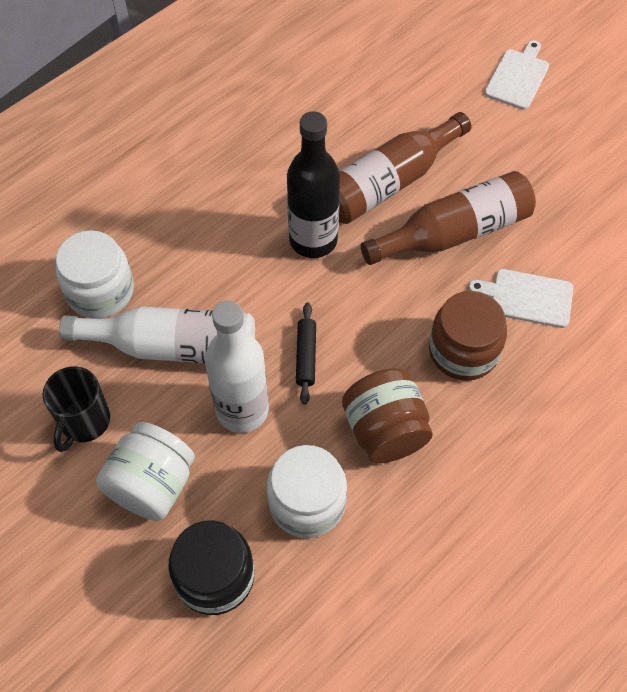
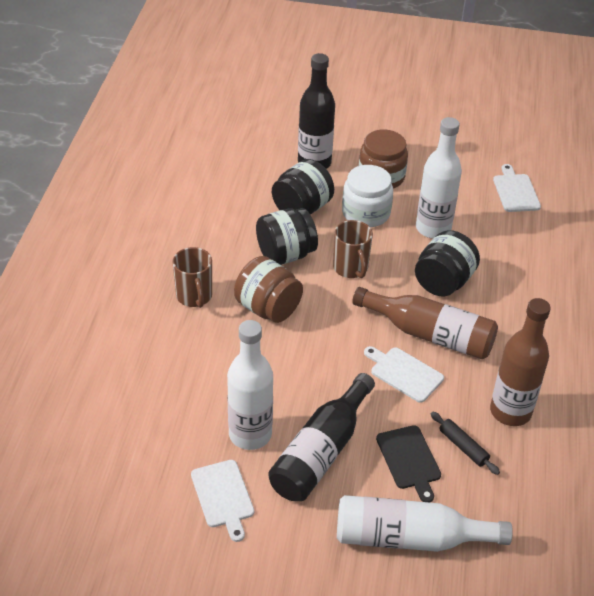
black bottle: [287,111,340,258] = 1 -> [268,373,375,501] [298,53,335,169] = 2
black cutting board: none = 0 -> [376,425,441,503] = 1
black jar: [168,520,254,615] = 1 -> [256,208,318,265] [272,159,334,215] [415,230,480,296] = 3
black mug: [43,366,110,452] = 1 -> none = 0
brown mug: none = 0 -> [172,247,212,308] [333,220,373,278] = 2
white bottle: [59,307,255,364] [205,301,269,433] = 2 -> [227,320,273,450] [337,495,513,552] [416,117,462,239] = 3
white cutting board: [468,269,573,328] [484,40,549,110] = 2 -> [191,460,254,542] [364,346,444,403] [493,164,541,212] = 3
white jar: [56,230,134,319] [96,422,195,521] [267,445,347,538] = 3 -> [342,165,393,227] = 1

